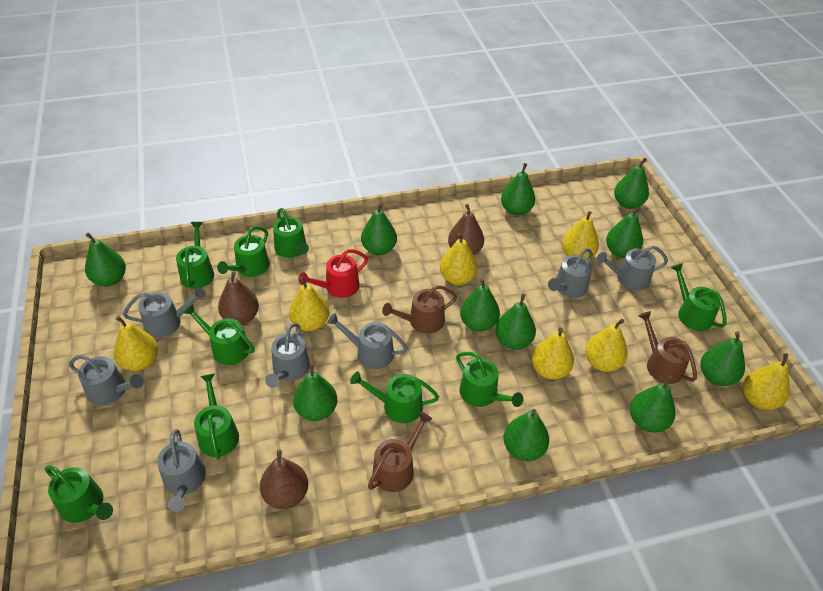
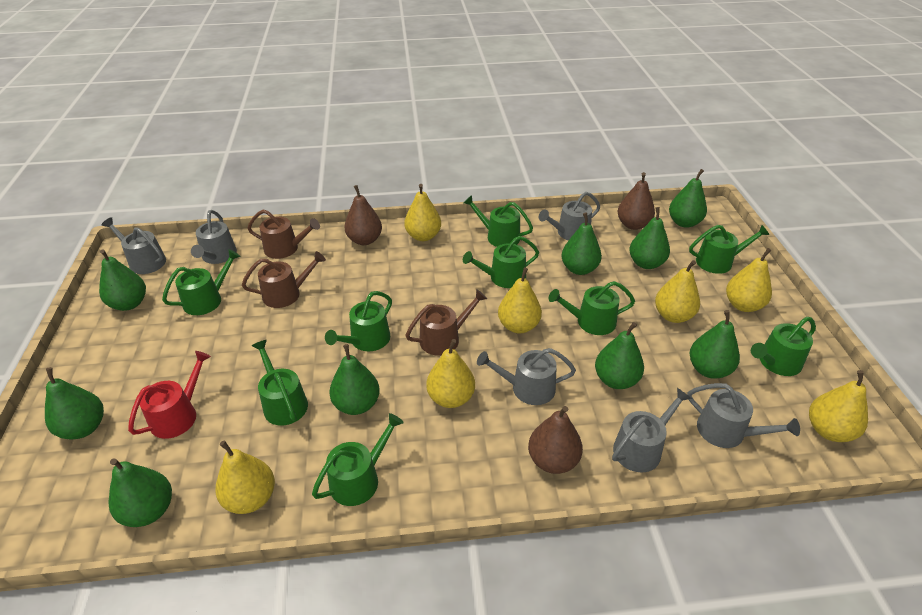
green pear: [85,233,126,286] [293,363,337,421] [361,203,397,255] [460,278,500,331] [495,293,536,350] [501,163,535,216] [503,409,549,461] [606,206,643,258] [614,158,649,209] [630,376,675,432] [701,331,745,386] = 11 -> [45,367,104,439] [99,249,146,311] [108,458,172,527] [329,344,380,415] [561,213,602,275] [595,322,644,389] [629,207,670,269] [669,169,707,228] [690,310,740,379] = 9
grey watering can: [69,355,144,406] [123,286,206,338] [157,429,206,512] [265,323,310,388] [327,313,407,369] [548,248,593,298] [597,245,668,290] = 7 -> [101,217,166,274] [191,210,237,264] [477,348,576,405] [539,192,600,240] [612,388,692,473] [687,383,800,448] = 6

